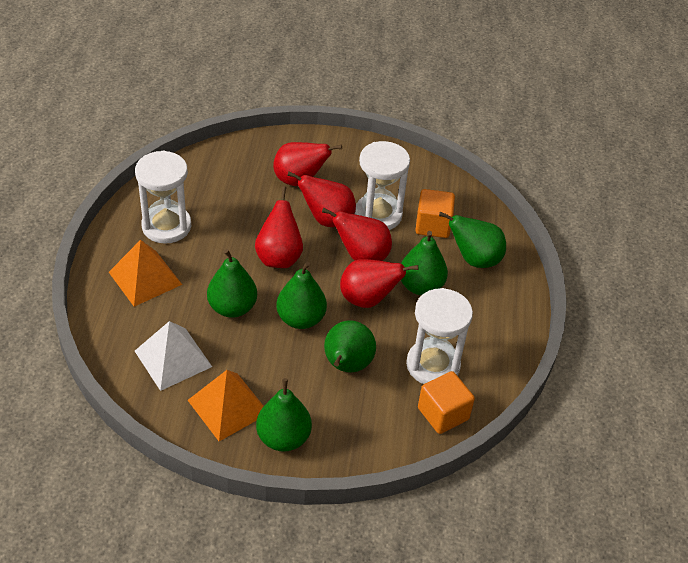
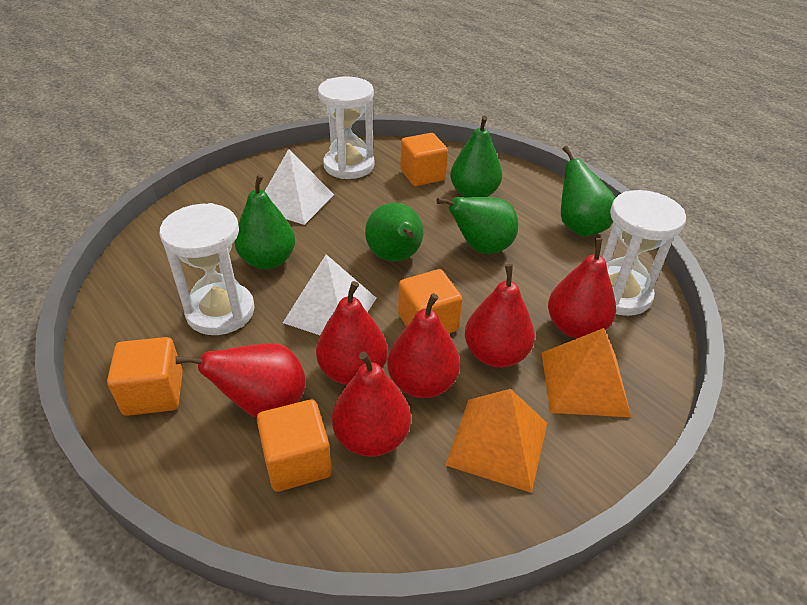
green pear: [207,249,257,318] [256,378,312,452] [276,262,327,329] [324,320,376,373] [401,231,448,296] [439,212,506,268] = 6 -> [234,174,295,269] [365,203,423,262] [436,197,518,254] [450,116,502,197] [561,146,616,237] = 5
orange cube: [415,189,455,238] [418,371,475,434] = 2 -> [107,337,183,416] [257,400,332,492] [398,269,463,333] [400,133,448,186] = 4
red pear: [255,186,303,268] [273,142,342,186] [287,171,356,227] [322,208,392,261] [340,259,418,308] = 5 -> [176,344,306,417] [316,281,388,385] [332,352,411,457] [387,293,460,398] [465,264,535,368] [548,238,616,338] = 6
white pyramid: [135,321,212,391] = 1 -> [265,149,334,225] [283,254,376,335] = 2

